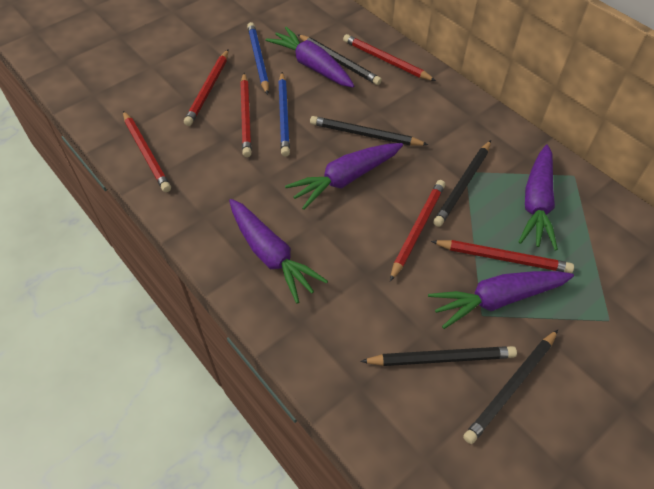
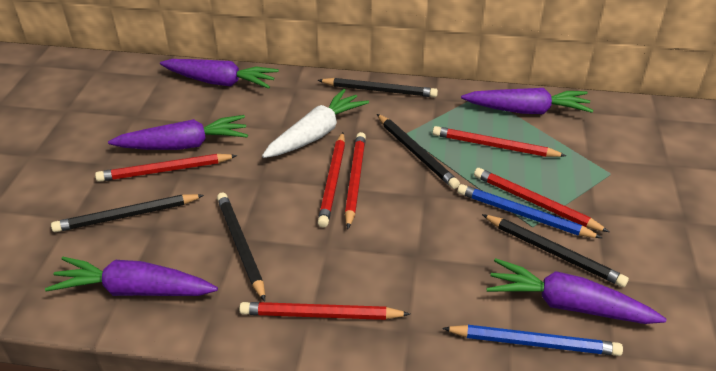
white carrot: none = 0 -> [262,89,369,158] = 1

